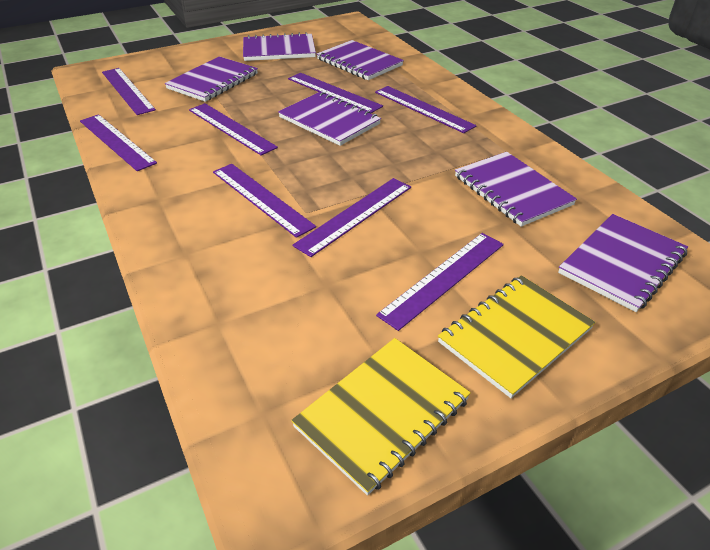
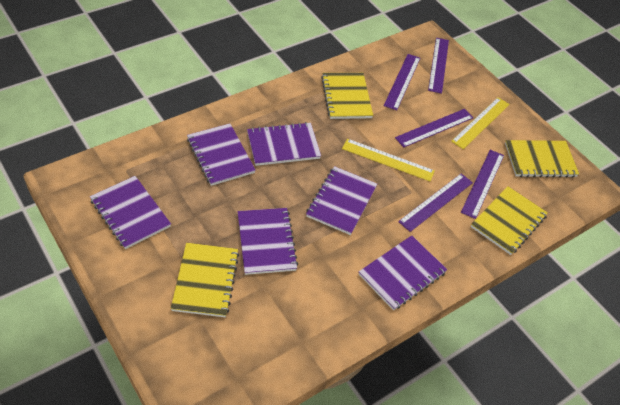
purple ruler: [80,114,157,171] [102,68,156,115] [189,103,278,155] [213,164,316,238] [288,73,383,113] [292,178,411,257] [375,86,477,133] [376,233,504,331] = 8 -> [384,54,420,110] [395,109,473,148] [398,173,473,232] [428,38,449,94] [461,150,504,219] = 5
yellow notebook: [291,338,471,496] [438,275,596,398] = 2 -> [171,243,239,317] [321,73,373,119] [471,186,548,255] [505,140,579,178] = 4
yellow ruler: none = 0 -> [342,139,435,181] [451,97,510,149] = 2

